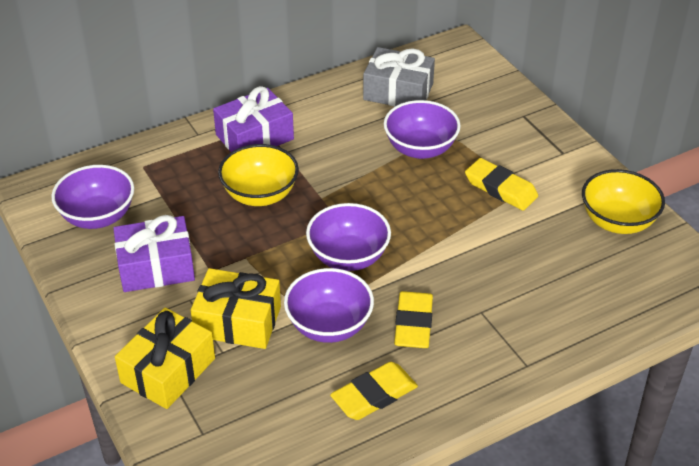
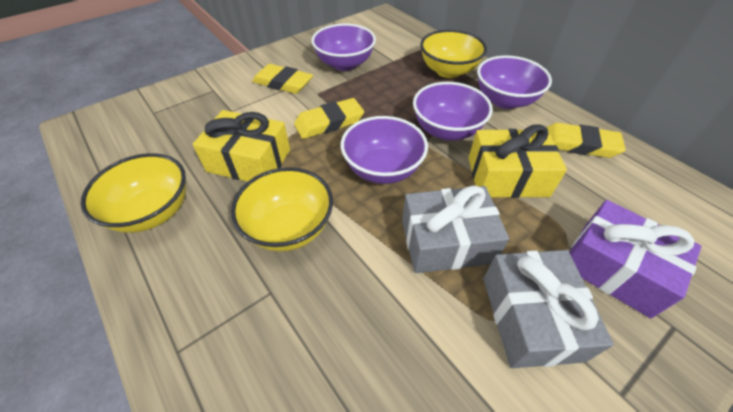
grey gift: [363,47,435,106] = 1 -> [402,185,509,273] [483,250,614,368] = 2
purple gift: [113,215,195,292] [213,86,294,152] = 2 -> [569,200,701,318] = 1
yellow bowl: [218,144,299,206] [582,169,665,234] = 2 -> [81,153,186,233] [231,167,333,251] [420,30,487,78] = 3

